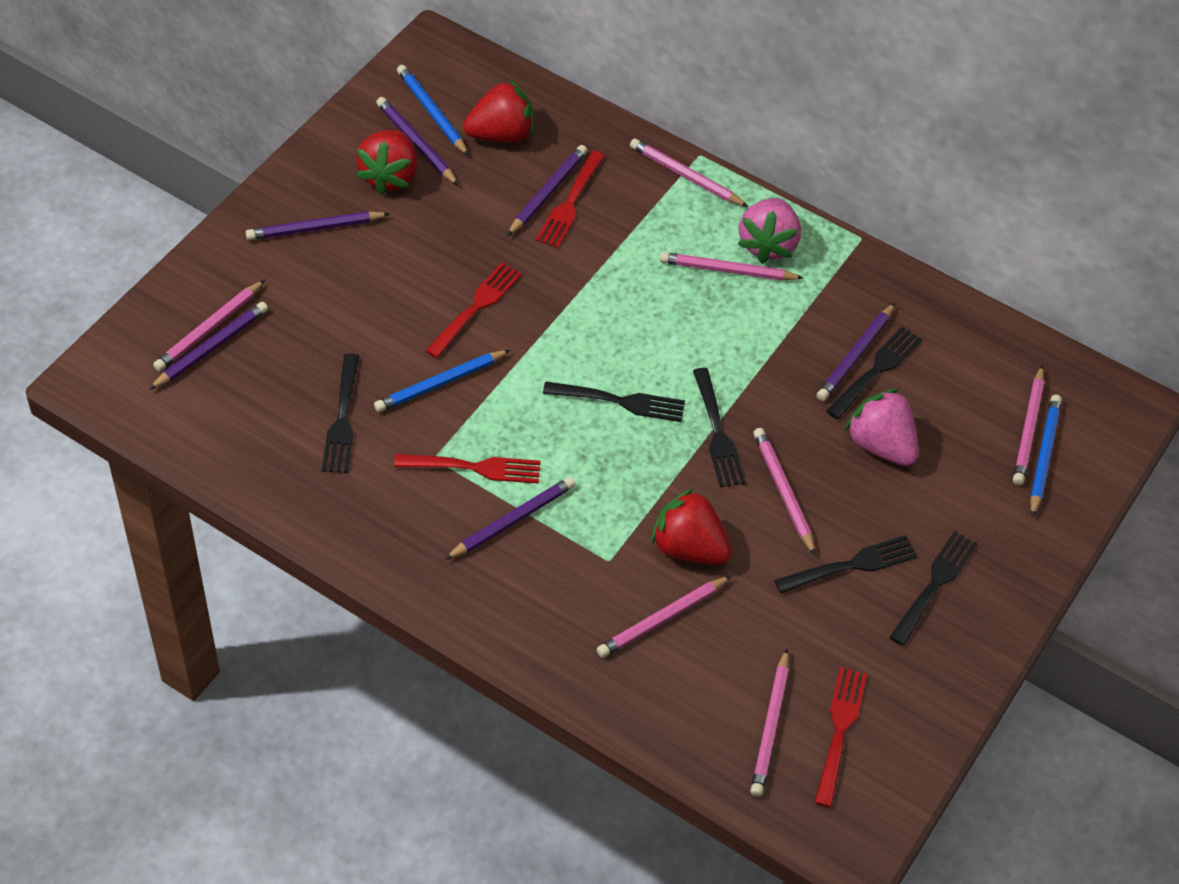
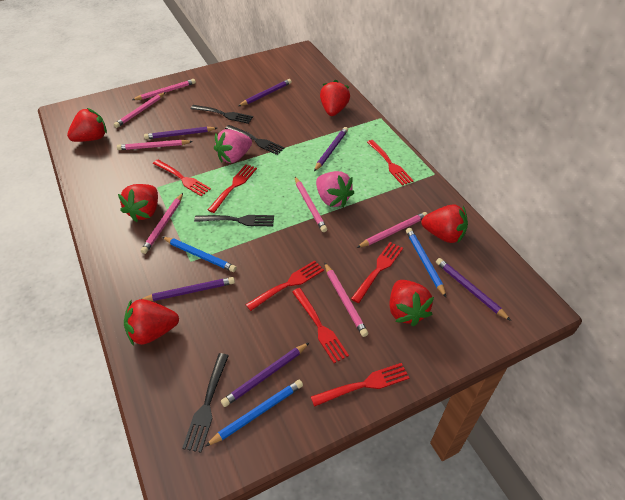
black fork: [322,353,359,473] [543,381,685,422] [693,368,746,487] [774,535,917,593] [826,327,922,419] [889,531,978,646] = 6 -> [182,353,229,453] [191,105,253,124] [194,215,274,226] [225,125,285,155] = 4
red fork: [394,454,541,484] [425,263,522,358] [536,150,605,248] [814,667,867,808] = 4 -> [153,159,211,196] [208,164,257,213] [245,260,324,311] [292,288,349,363] [311,363,409,407] [351,242,403,303] [367,140,414,186] = 7
red strawberry: [356,130,417,195] [463,79,534,143] [651,488,732,564] = 3 -> [67,108,107,142] [118,184,158,222] [124,299,179,346] [320,80,350,116] [389,280,434,327] [421,204,468,244] = 6

